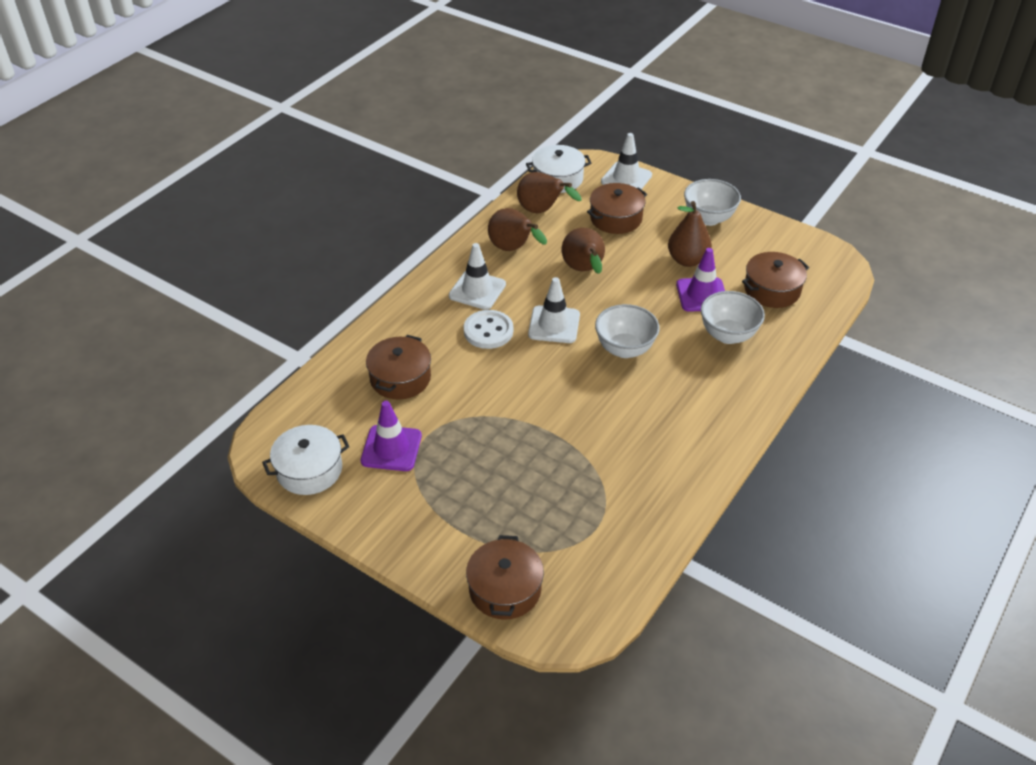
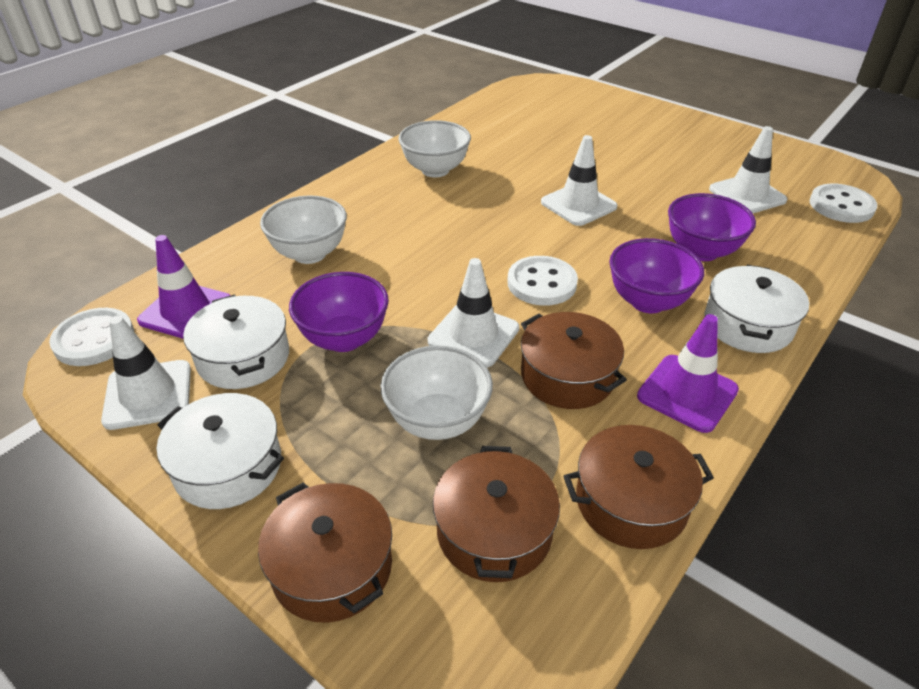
brown pear: [488,208,547,251] [517,172,582,213] [562,228,605,274] [668,201,712,267] = 4 -> none = 0
purple bowl: none = 0 -> [289,272,389,352] [609,238,704,313] [668,193,756,261] = 3
white button: [464,310,513,349] = 1 -> [49,308,134,366] [507,256,578,306] [809,184,877,223] = 3
white pot: [262,425,350,495] [526,145,591,193] = 2 -> [157,393,284,509] [183,295,289,389] [704,265,809,353] = 3
white traffic cone: [449,243,506,310] [528,277,580,343] [601,133,652,190] = 3 -> [101,316,191,430] [428,258,519,367] [541,135,617,226] [709,126,787,213] = 4

